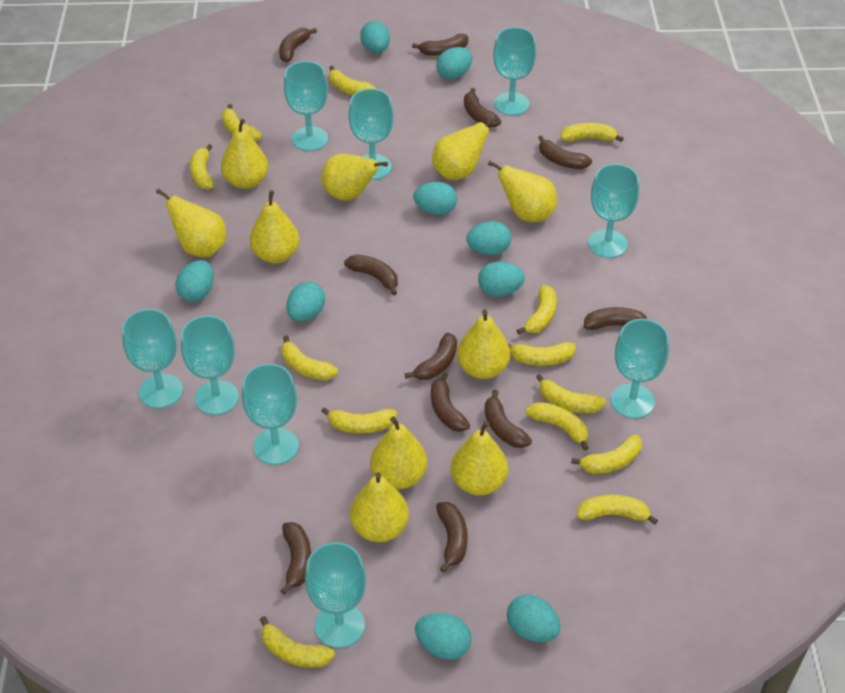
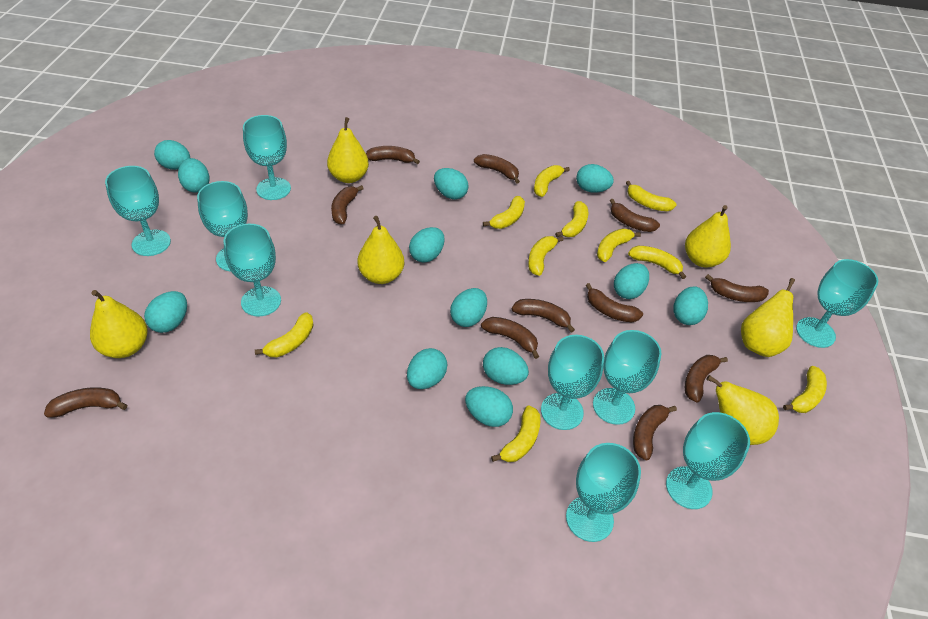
turquoise egg: [176,260,214,302] [286,282,325,321] [360,21,390,53] [413,182,457,215] [415,613,472,660] [436,47,472,79] [466,221,511,255] [478,261,525,296] [507,595,560,642] = 9 -> [144,291,187,333] [154,140,190,170] [178,158,210,193] [407,348,448,389] [409,227,445,263] [434,168,469,199] [450,288,487,327] [465,386,513,427] [483,347,529,385] [576,164,614,193] [614,263,649,299] [673,286,708,325] = 12
yellow banana: [190,144,214,190] [222,104,262,141] [260,616,335,668] [282,336,338,380] [321,407,397,433] [329,66,376,95] [508,342,576,366] [517,285,557,334] [526,402,589,451] [536,374,606,413] [561,123,624,142] [571,435,642,474] [577,495,658,525] = 13 -> [255,312,314,357] [483,196,525,229] [491,405,541,462] [528,236,564,276] [534,165,570,197] [555,201,588,237] [597,229,641,262] [626,181,677,211] [628,246,686,279] [783,366,827,413] = 10
yellow pear: [156,188,227,257] [221,119,268,189] [250,190,299,263] [321,153,388,201] [350,472,409,542] [370,417,427,489] [432,116,498,180] [451,421,508,496] [457,310,510,379] [488,160,557,222] = 10 -> [90,290,148,358] [327,117,369,183] [357,216,404,284] [685,205,731,268] [706,375,779,445] [741,278,795,357] = 6

